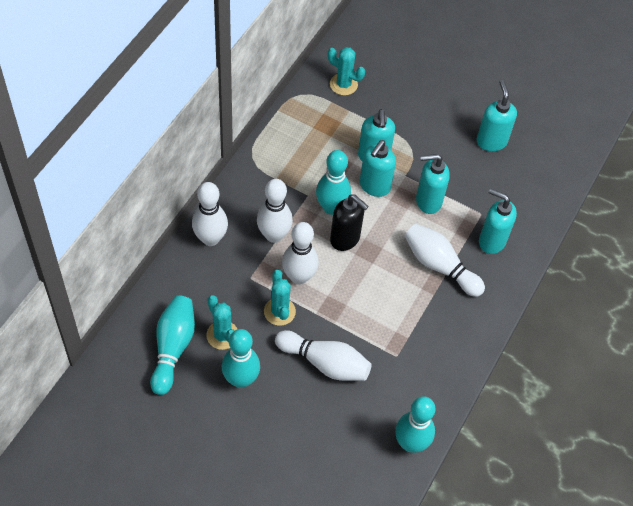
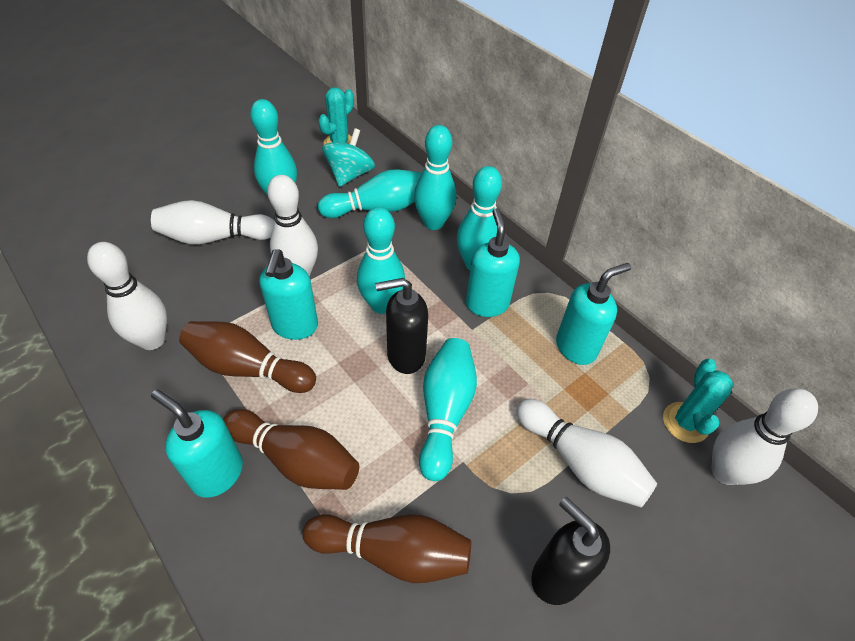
black soap dispenser: [330,194,369,251] = 1 -> [375,278,428,374] [531,497,610,605] = 2
brown bowling pin: none = 0 -> [179,321,316,393] [223,409,359,490] [303,514,471,583] = 3
turquoise bowling pin: [150,295,195,395] [222,329,260,388] [316,150,351,215] [395,396,435,453] = 4 -> [250,99,297,196] [318,169,422,218] [357,207,405,314] [414,125,457,230] [419,338,477,481] [457,166,502,270] = 6
turquoise cactus: [206,295,237,350] [264,270,296,326] [328,47,365,95] = 3 -> [318,87,354,145] [663,359,733,443] = 2
turquoise soap dispenser: [358,109,395,162] [360,140,396,197] [416,154,450,214] [477,80,517,151] [479,188,517,254] = 5 -> [151,390,243,498] [259,249,318,340] [466,208,520,317] [556,263,631,365] = 4
turquoise spinning top: none = 0 -> [322,128,375,187] = 1

